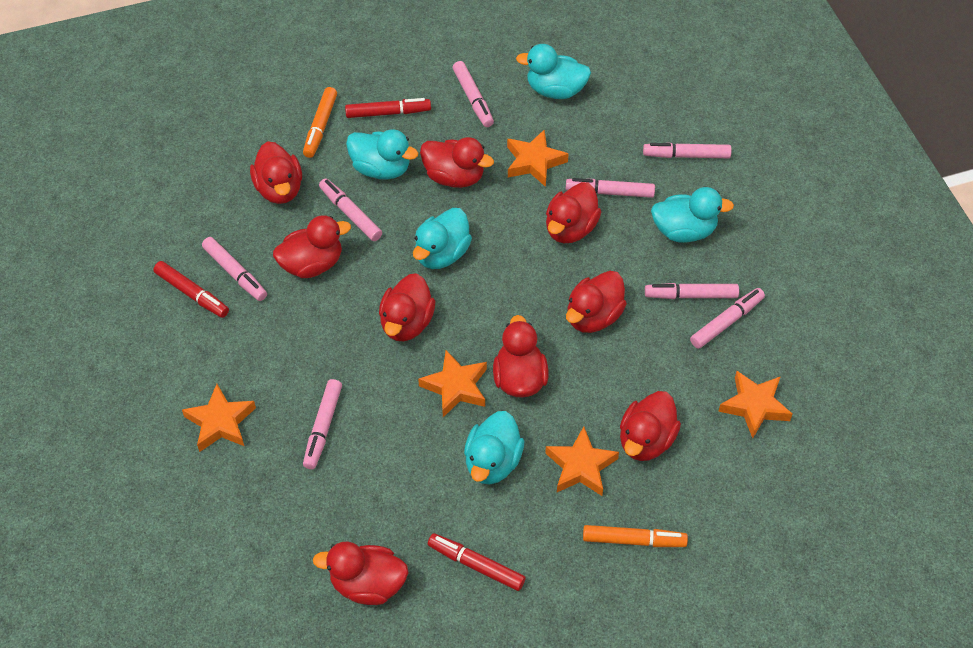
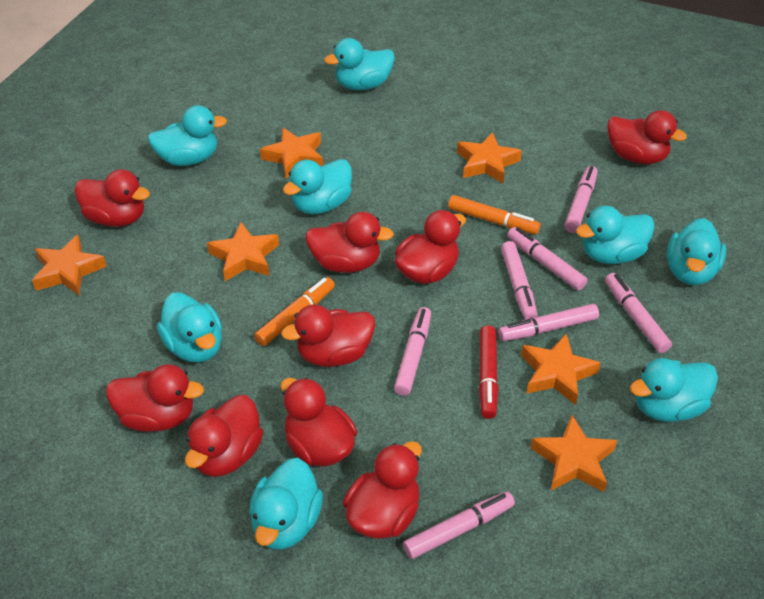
orange star: [182,384,256,452] [418,350,487,417] [507,130,568,187] [545,427,619,496] [718,371,792,438] = 5 -> [32,235,107,295] [207,222,279,281] [260,128,323,178] [457,132,522,183] [521,334,601,405] [531,415,617,492] = 6
pink marker: [202,237,267,301] [303,379,342,469] [319,178,382,241] [453,61,494,127] [566,178,655,198] [643,143,732,158] [645,283,739,299] [690,288,765,349] = 8 -> [394,307,431,396] [403,492,515,559] [498,304,599,341] [501,241,538,319] [507,227,588,291] [564,166,598,233] [605,273,672,353] = 7
red marker: [153,261,229,318] [345,98,431,118] [428,533,526,591] = 3 -> [479,325,498,419] = 1
turquoise duck: [346,129,418,180] [413,208,472,269] [464,411,524,484] [516,44,591,99] [651,187,734,243] = 5 -> [147,105,227,166] [157,292,222,362] [249,458,323,550] [283,159,352,215] [324,38,395,90] [576,206,655,264] [630,358,718,422] [667,218,726,285] = 8

